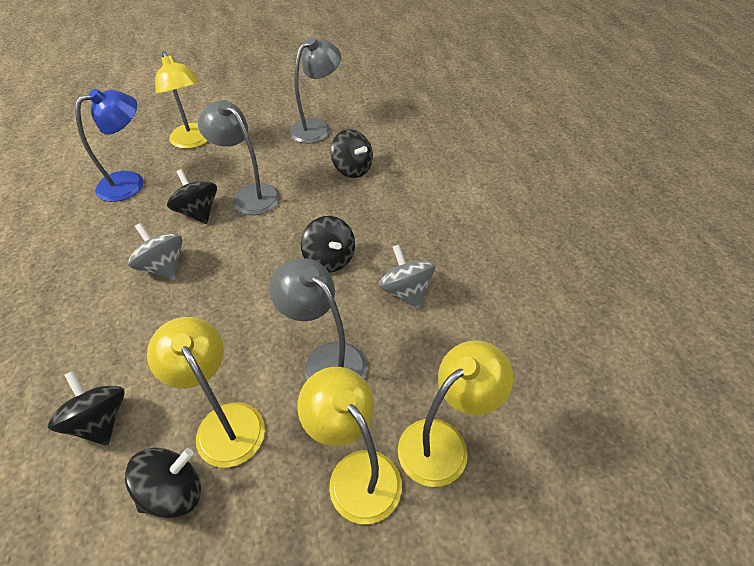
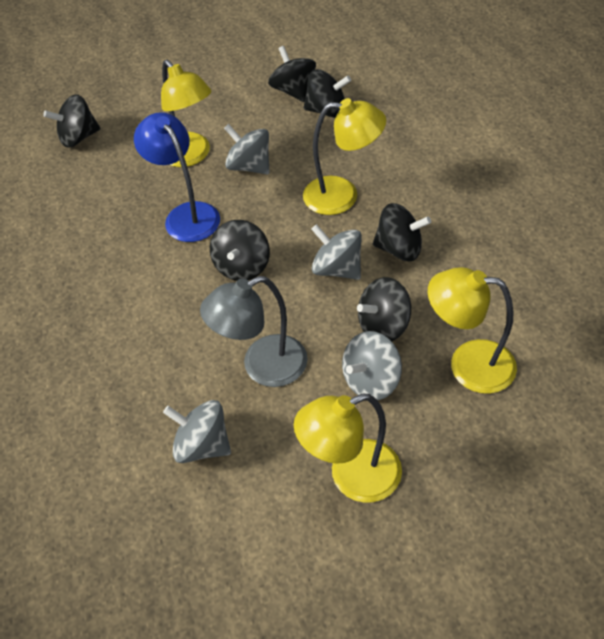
black spinning top: [48,371,125,445] [125,448,201,518] [167,169,217,224] [301,216,355,272] [330,129,373,178] = 5 -> [43,94,101,148] [210,220,270,281] [268,46,316,102] [303,69,351,118] [357,277,411,341] [373,203,431,261] = 6
grey lamp: [198,100,280,215] [270,258,367,380] [289,37,341,143] = 3 -> [200,276,308,387] = 1
grey spinning top: [128,223,183,280] [379,245,435,309] = 2 -> [163,400,231,463] [224,124,270,174] [311,224,362,280] [342,331,402,400] = 4

